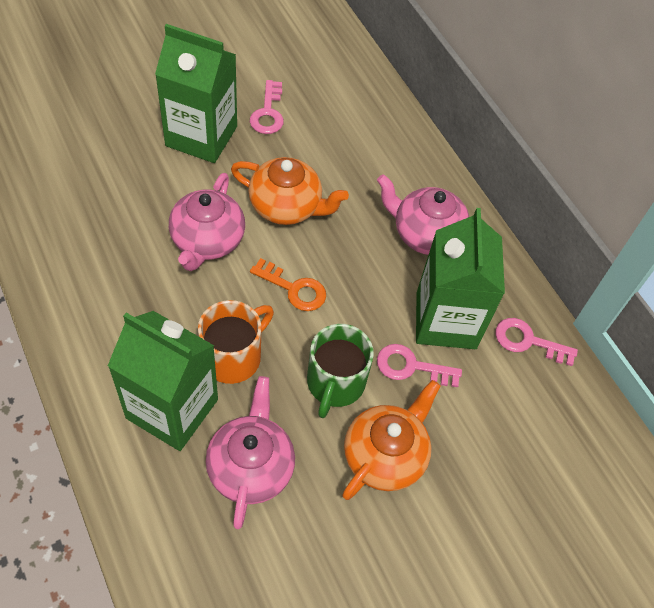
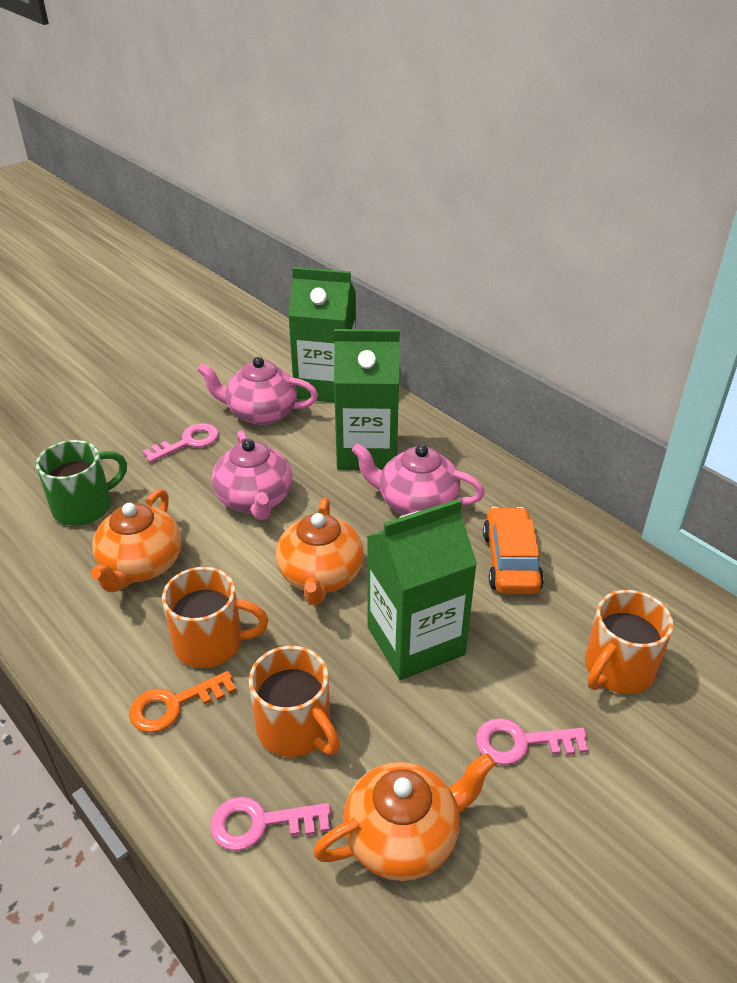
orange car: none = 0 -> [483,507,544,594] = 1
orange mug: [198,300,274,384] = 1 -> [162,567,268,668] [249,646,340,757] [585,590,673,694] = 3
orange teapot: [231,157,349,225] [342,380,441,500] = 2 -> [91,489,182,592] [276,497,364,605] [313,753,496,881] = 3

